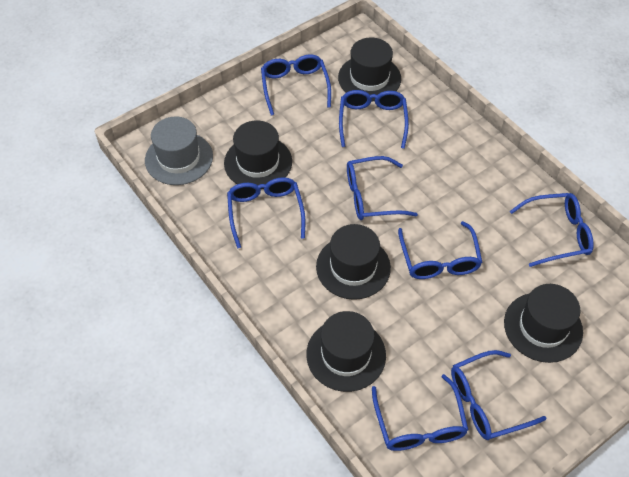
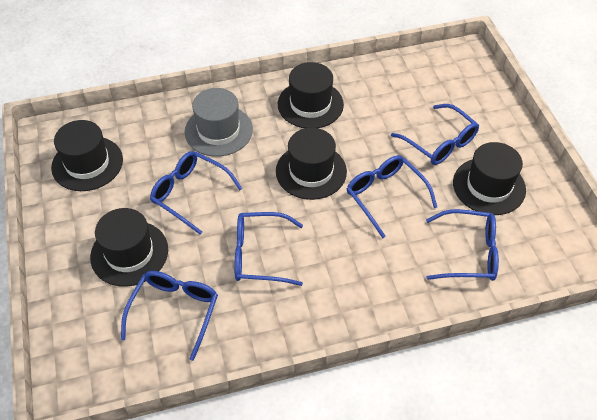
blue glasses: [227,177,305,249] [261,54,331,115] [339,90,409,149] [347,156,418,220] [372,374,468,451] [398,221,482,279] [451,350,547,440] [510,193,594,267] = 8 -> [121,271,218,361] [150,151,242,235] [235,212,303,286] [347,155,437,238] [391,104,479,165] [426,209,499,281] = 6

